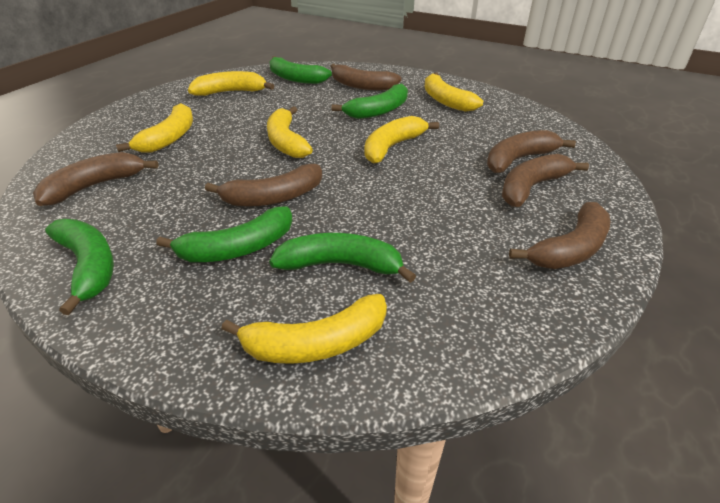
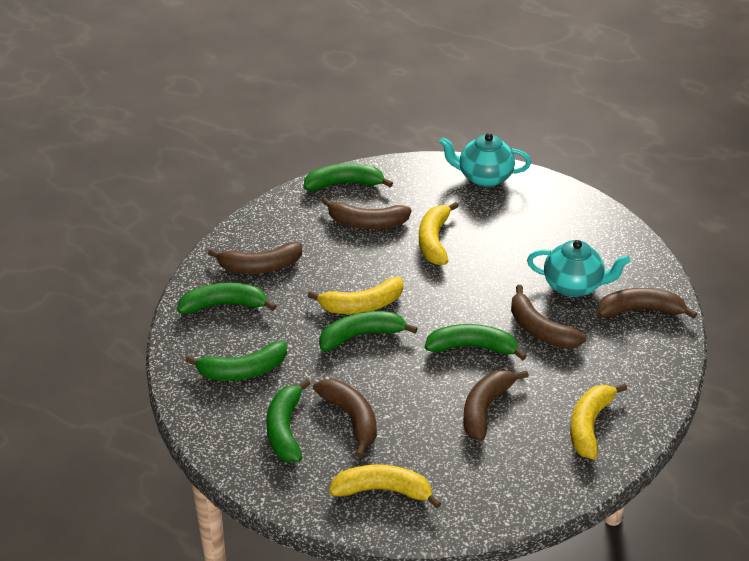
green banana: [45,219,114,315] [156,206,293,262] [269,233,416,283] [270,56,332,84] [331,84,408,119] = 5 -> [177,283,276,314] [185,341,287,381] [266,379,311,462] [303,163,393,191] [319,311,418,351] [425,324,527,360] = 6
turquoise teapot: none = 0 -> [439,133,531,187] [527,240,631,297] = 2
yellow banana: [116,103,193,153] [188,71,274,96] [221,294,387,364] [267,106,313,158] [364,116,439,164] [424,72,483,112] = 6 -> [307,277,403,314] [329,465,441,509] [419,202,459,265] [570,383,627,460] = 4

